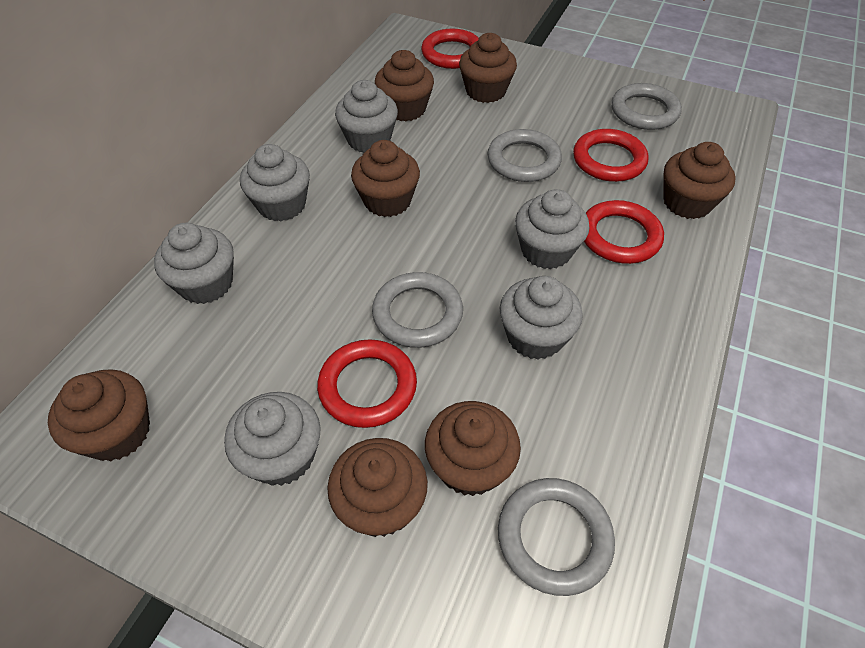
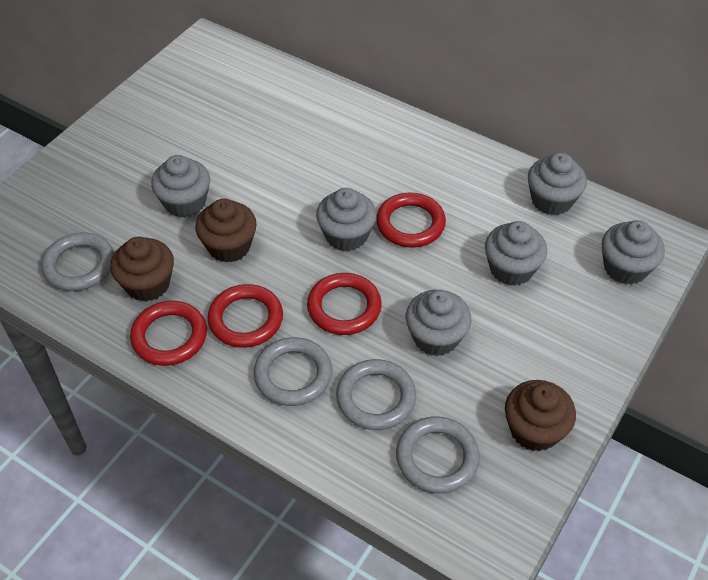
brown cupcake: [48,369,150,461] [327,438,428,537] [351,140,420,217] [375,50,434,121] [425,401,521,496] [459,33,517,103] [663,142,736,219] = 7 -> [110,237,174,302] [195,199,257,263] [505,380,576,452] = 3

